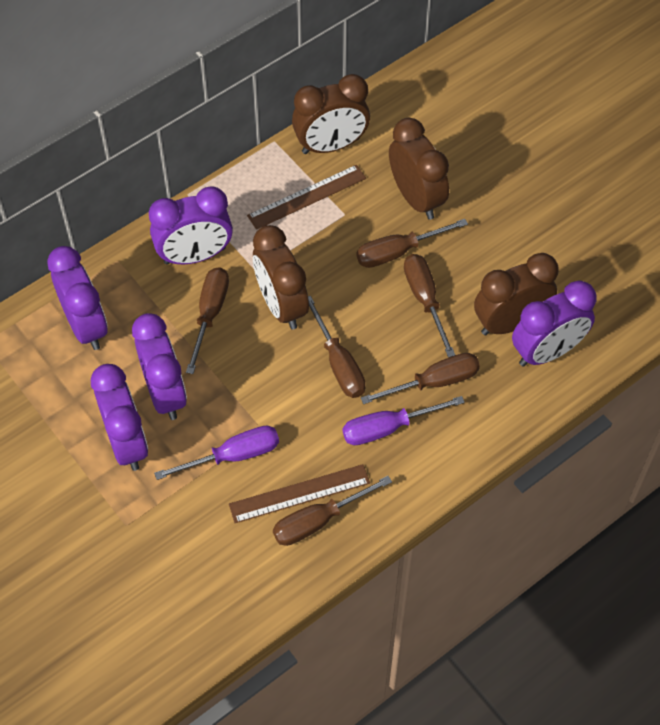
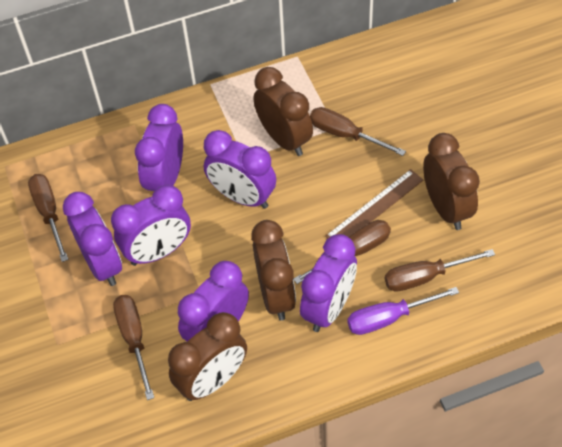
brown ruler: [229,464,370,523] [247,165,366,230] = 2 -> [325,169,423,238] = 1
brown screwdriver: [186,267,229,374] [273,476,392,546] [308,296,366,398] [356,219,468,268] [361,353,480,404] [404,254,455,357] = 6 -> [28,174,68,262] [113,295,154,400] [293,220,391,284] [310,107,406,156] [385,249,495,292] = 5
purple clock: [47,246,108,350] [91,364,148,471] [132,313,187,420] [149,186,233,265] [512,281,596,367] = 5 -> [63,192,122,286] [111,185,191,266] [135,104,183,191] [178,261,249,342] [204,130,276,209] [300,234,357,332] = 6
purple screwdriver: [154,425,279,480] [343,396,465,445] = 2 -> [347,287,459,335] = 1

